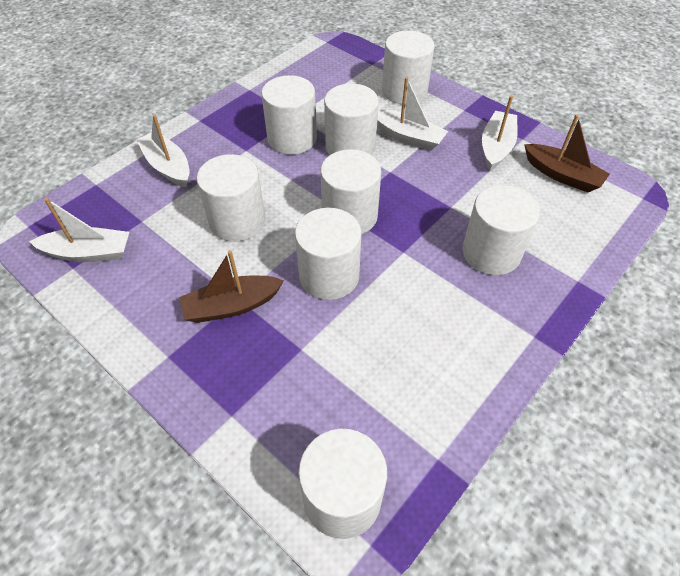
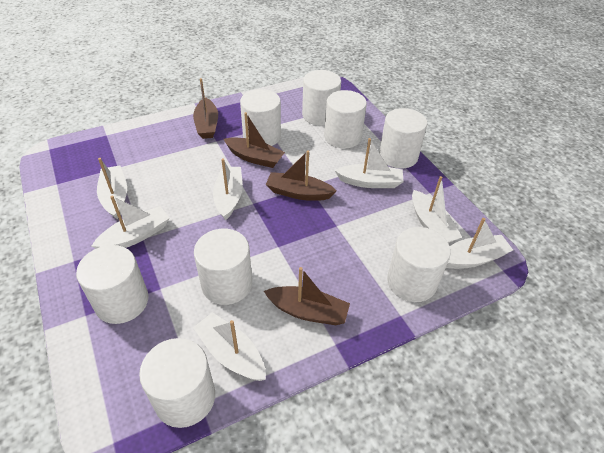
brown boat: [179,250,284,323] [524,114,610,192] = 2 -> [193,78,218,139] [224,112,285,168] [264,267,350,325] [266,151,337,201] = 4
white boat: [29,198,129,262] [136,114,190,188] [377,77,448,151] [482,95,518,171] = 4 -> [92,195,169,249] [97,158,127,219] [193,312,266,381] [213,158,243,220] [334,138,404,188] [412,176,462,243] [446,218,513,269] = 7

